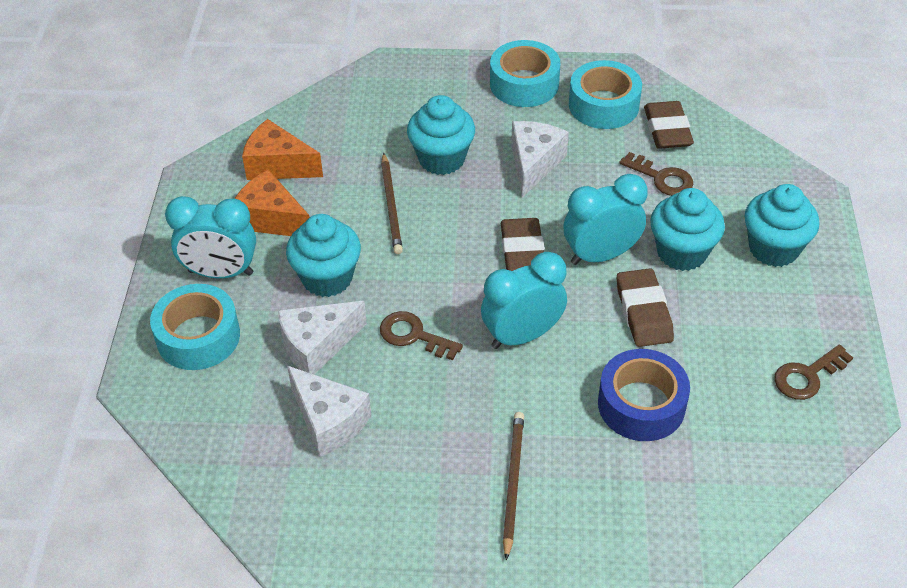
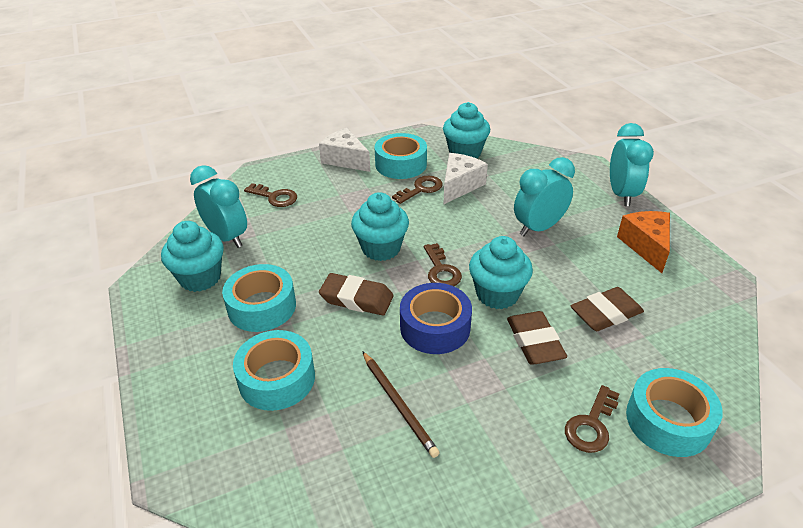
brown key: [380,311,463,360] [619,152,693,196] [774,344,853,400] = 3 -> [244,183,297,207] [392,176,443,204] [424,243,462,286] [565,385,619,453] = 4
brown pencil: [381,153,403,254] [503,412,524,560] = 2 -> [362,351,440,458] = 1
orange cheese: [235,169,310,236] [242,119,323,180] = 2 -> [617,211,670,273] = 1
turquoise tape: [150,284,240,370] [490,40,560,107] [569,60,642,129] = 3 -> [222,264,296,332] [233,330,315,411] [375,133,427,179] [626,368,723,457] = 4
white cheese: [278,301,367,375] [287,366,371,457] [511,121,569,198] = 3 -> [319,128,370,172] [443,153,488,205] = 2

